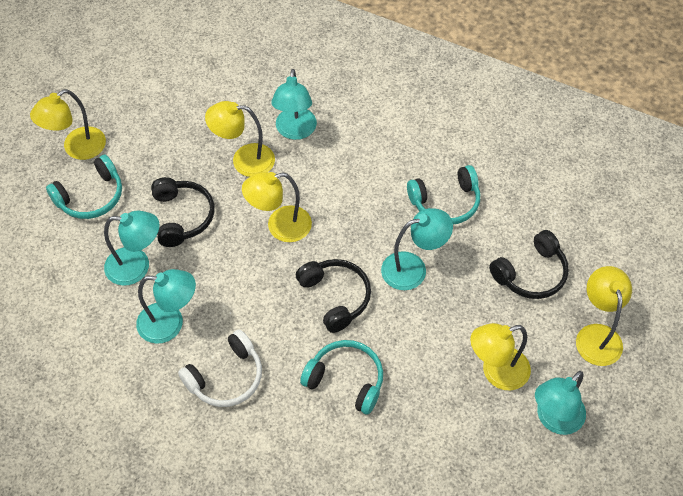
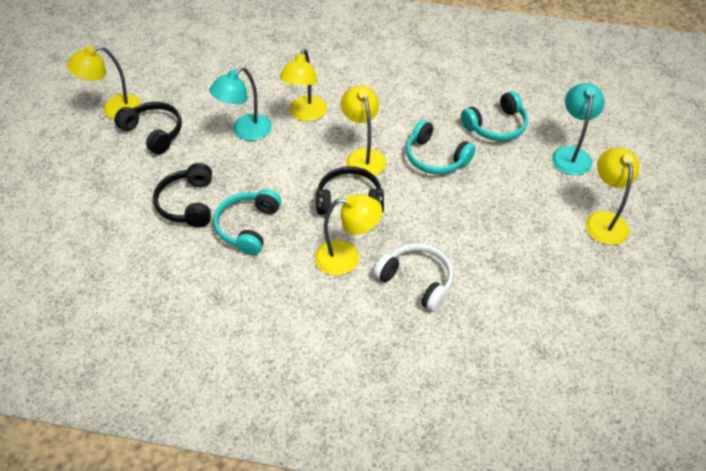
turquoise lamp: [104,211,159,286] [136,269,196,344] [271,69,317,140] [381,208,453,290] [535,371,586,435] = 5 -> [209,67,272,141] [552,83,605,175] = 2

